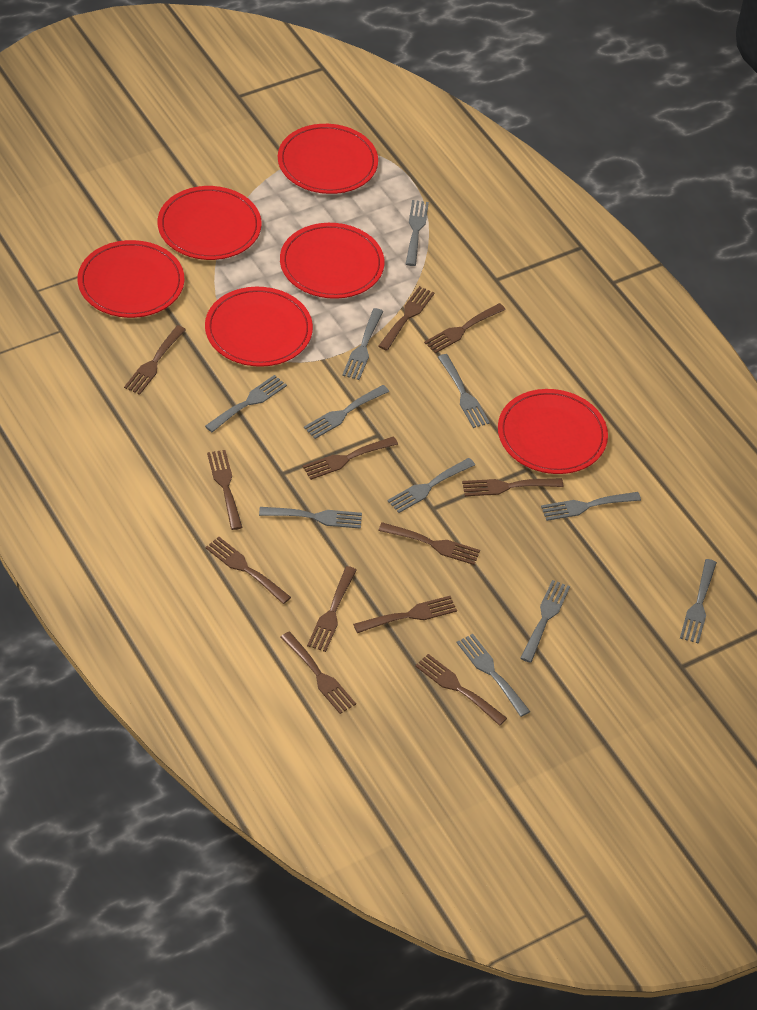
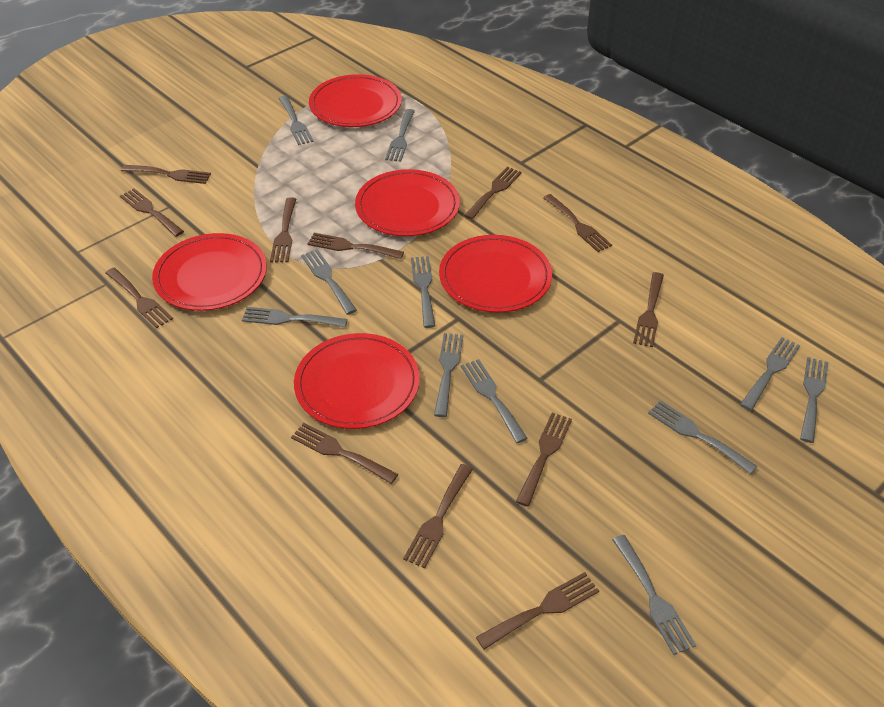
red plate: [78,240,184,318] [158,186,262,260] [205,287,313,367] [278,124,378,194] [280,223,384,299] [498,389,608,474] = 6 -> [152,233,267,311] [294,333,420,429] [309,74,402,127] [355,169,460,236] [439,235,552,313] = 5

